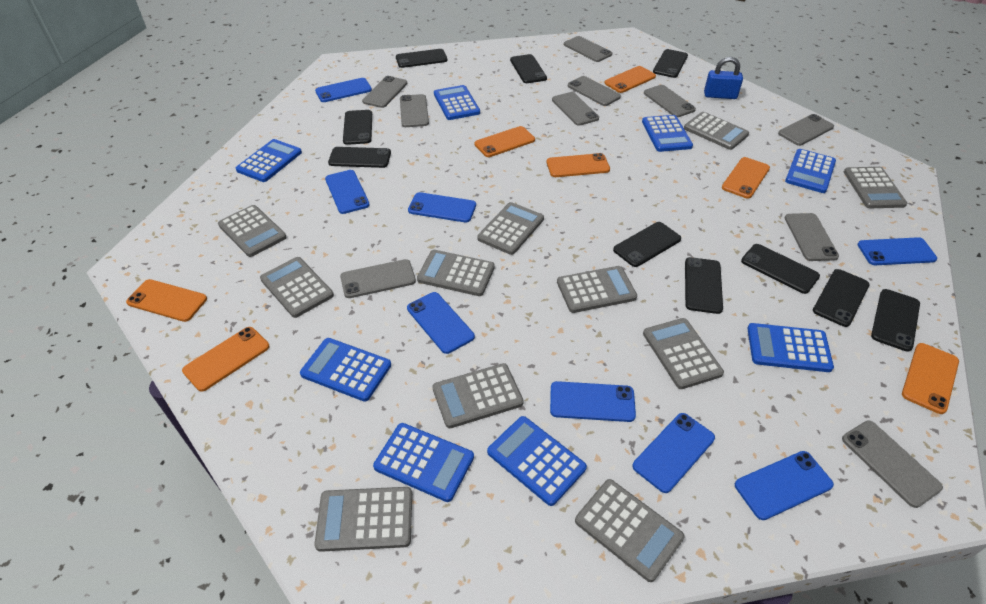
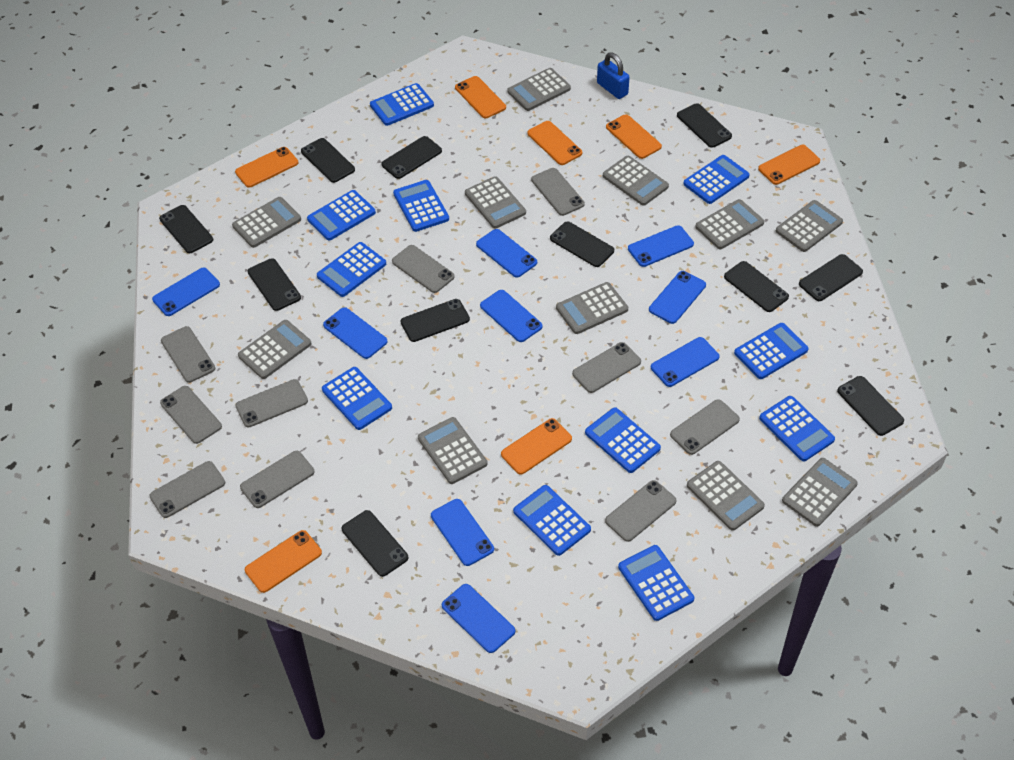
black phone: [328,147,391,168] [343,110,372,145] [396,49,447,68] [510,54,547,83] [613,222,681,267] [653,49,688,78] [685,257,723,314] [741,244,820,294] [813,269,870,327] [871,289,920,352] = 10 -> [159,205,213,253] [248,258,301,311] [301,138,355,183] [342,510,409,577] [381,136,442,179] [401,299,470,342] [550,221,614,267] [677,103,732,148] [724,261,789,312] [799,254,863,301] [837,376,904,436] = 11
blue calculator: [236,139,302,182] [300,338,391,402] [373,423,474,502] [434,85,480,120] [487,416,587,506] [642,115,693,152] [748,323,834,372] [785,149,836,193] = 8 -> [307,190,376,241] [317,242,386,297] [322,367,392,430] [370,83,434,126] [393,180,449,232] [513,485,591,556] [585,407,661,473] [618,545,694,621] [684,155,750,204] [734,323,809,379] [759,396,835,461] = 11
blue phone: [315,78,372,102] [325,170,370,214] [407,292,475,354] [408,192,476,223] [550,381,636,422] [632,413,715,493] [735,451,834,520] [857,237,937,265] = 8 -> [152,268,220,316] [323,307,388,359] [431,499,494,566] [442,584,515,653] [476,229,537,278] [480,290,543,342] [628,225,694,267] [649,271,706,324] [651,337,720,387] = 9

